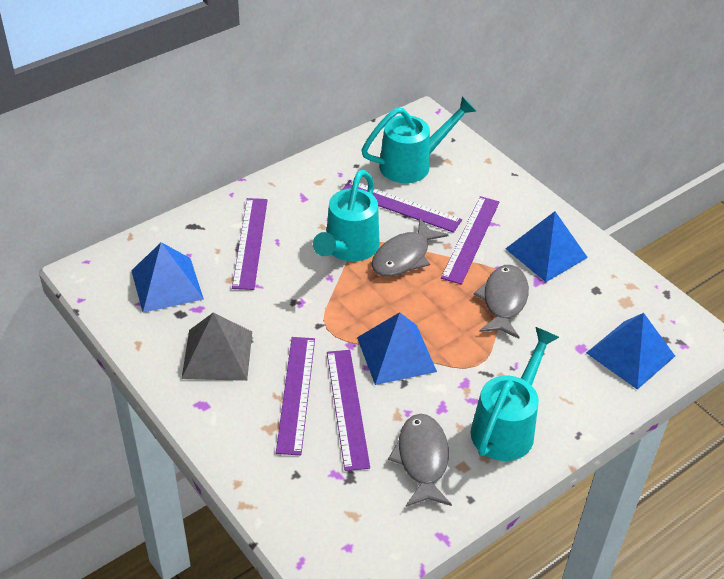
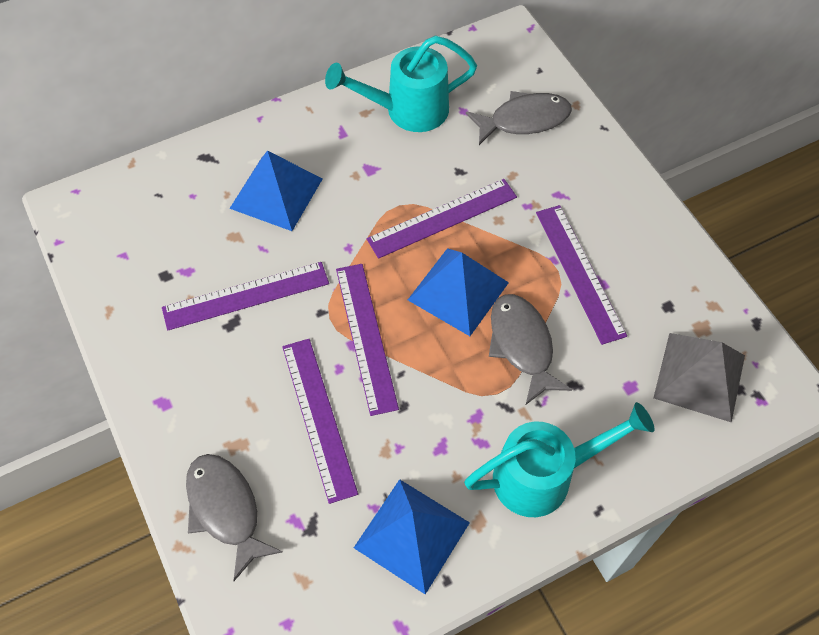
blue pyramid: [131,242,204,313] [357,312,437,385] [505,211,588,282] [586,313,675,390] = 4 -> [229,151,322,231] [354,479,470,594] [408,248,509,336] = 3
turquoise watering can: [313,170,379,262] [362,96,476,183] [471,327,559,461] = 3 -> [325,36,477,132] [464,402,655,517] = 2

